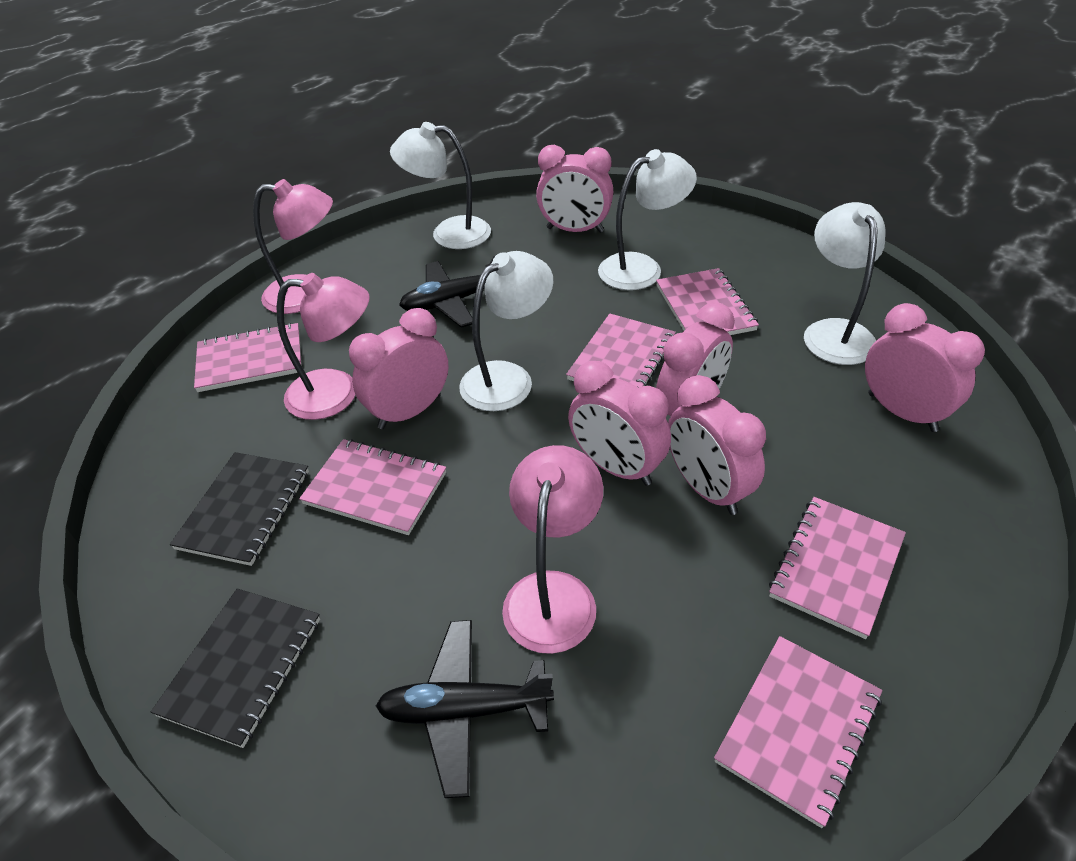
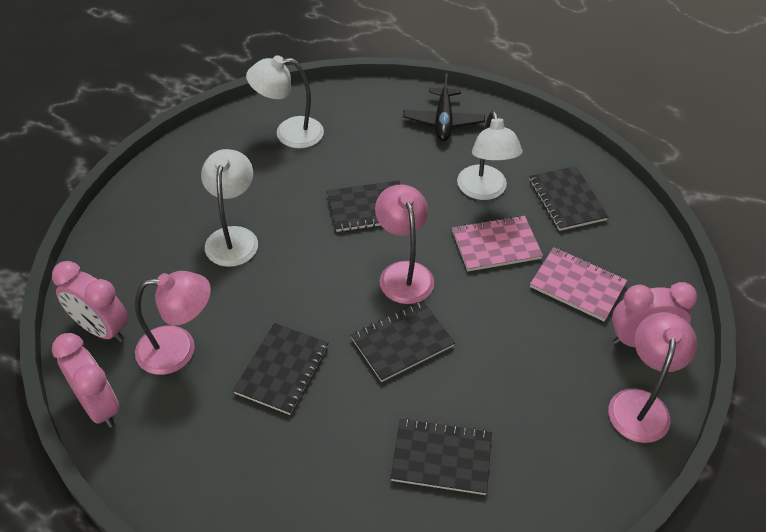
black notebook: [151,588,320,748] [170,452,309,566] = 2 -> [233,323,328,415] [327,181,401,232] [351,301,455,382] [391,418,492,495] [529,166,609,231] = 5
black plane: [376,620,554,798] [399,255,496,328] = 2 -> [403,73,485,141] = 1
pink clock: [349,308,449,429] [536,145,613,233] [568,361,671,486] [656,302,735,416] [668,375,766,515] [865,303,985,432] = 6 -> [52,261,128,342] [52,333,120,428] [612,282,697,347] = 3
pink notebook: [194,323,302,392] [299,439,446,535] [566,314,676,388] [656,268,759,335] [714,636,882,828] [769,497,906,639] = 6 -> [452,215,543,271] [530,247,627,322] = 2
white lamp: [390,122,491,249] [459,251,553,411] [598,149,697,290] [804,202,886,365] = 4 -> [201,149,258,267] [246,55,324,148] [457,111,522,200] = 3

